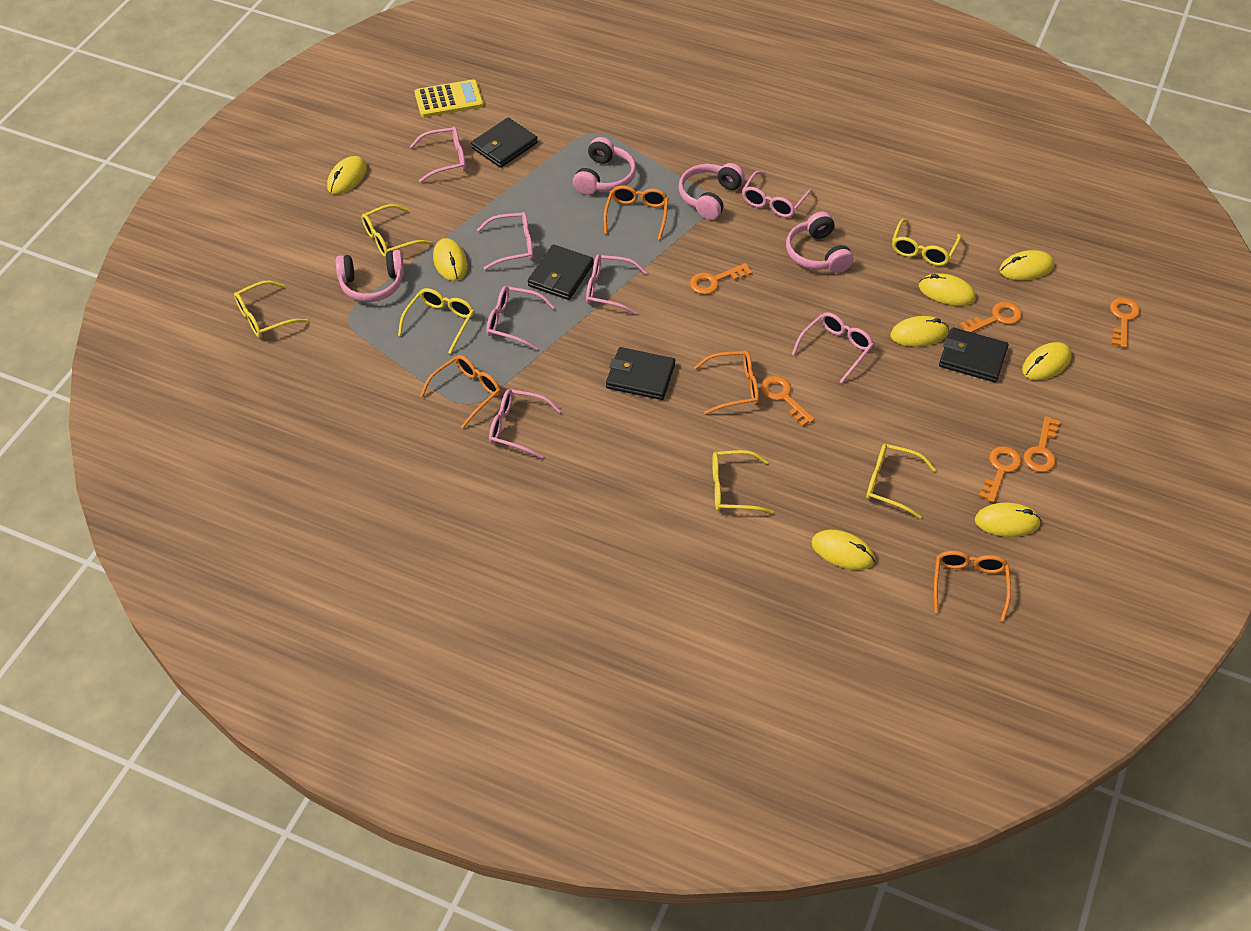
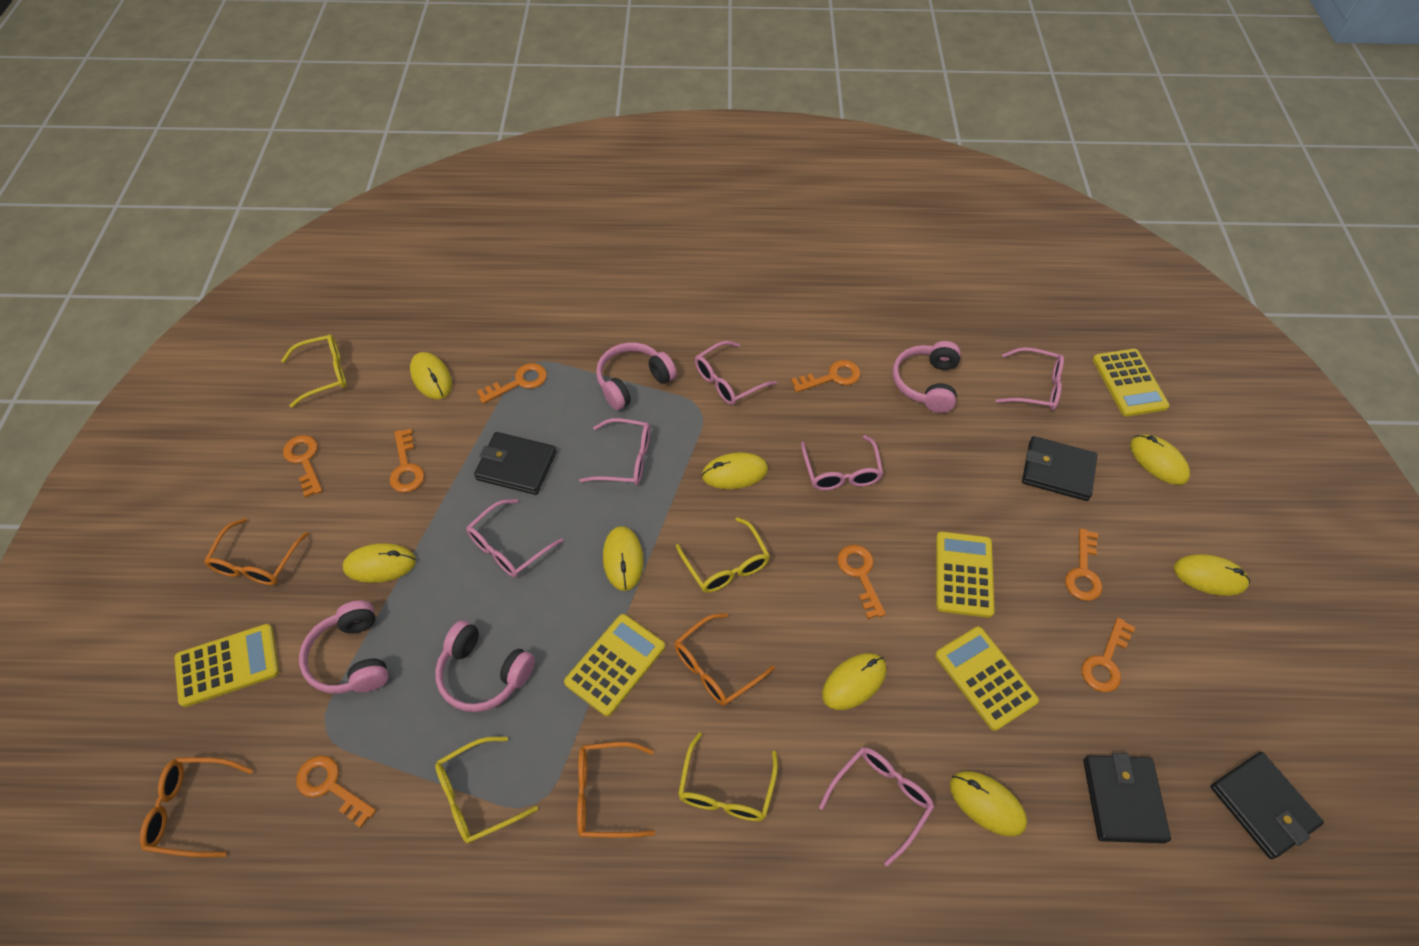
orange key: [690,263,752,295] [760,376,815,427] [959,302,1022,332] [979,446,1022,503] [1023,416,1060,472] [1110,298,1140,348] = 6 -> [283,435,323,498] [296,755,376,828] [389,429,425,493] [477,363,547,404] [791,360,861,392] [837,545,886,619] [1065,528,1102,601] [1082,618,1135,692] = 8
pink glasses: [410,127,466,182] [477,212,533,270] [487,286,555,350] [489,389,561,459] [586,254,647,315] [742,171,812,217] [792,312,874,383] = 7 -> [466,499,563,578] [579,418,650,485] [695,341,777,405] [801,435,883,490] [819,747,934,866] [996,347,1064,410] = 6
yellow calculator: [415,79,483,117] = 1 -> [174,624,279,707] [564,614,665,716] [935,627,1039,731] [936,532,995,618] [1093,349,1169,417] = 5
yellow glasses: [234,281,308,338] [361,204,432,257] [398,288,474,354] [712,450,774,514] [866,444,936,519] [892,219,961,266] = 6 -> [281,334,346,408] [435,737,538,844] [676,517,770,593] [678,732,778,821] = 4

